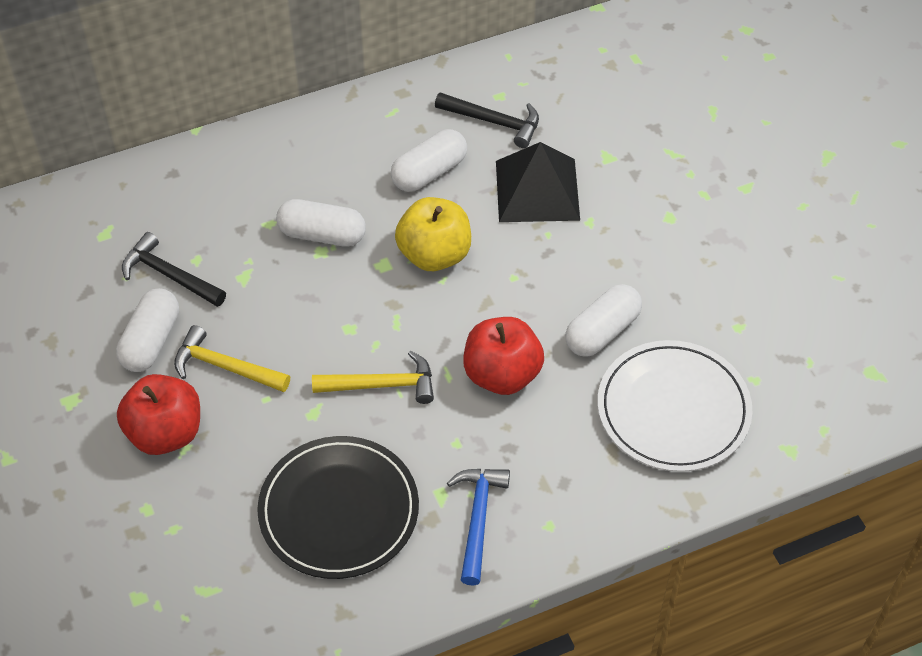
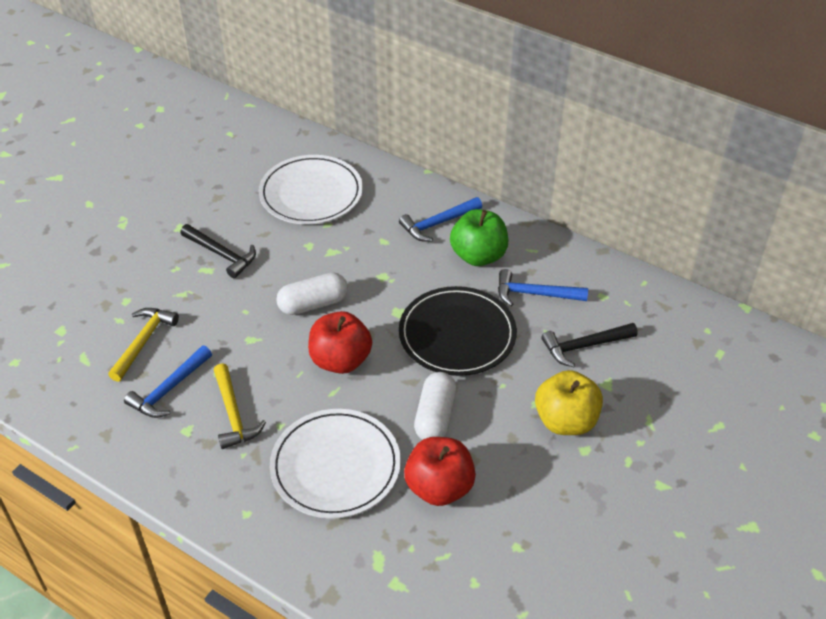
black pyramid: [496,142,580,222] = 1 -> none = 0
blue hammer: [447,469,510,586] = 1 -> [124,345,212,418] [399,197,482,242] [498,269,588,306] = 3
green apple: none = 0 -> [450,209,508,266] = 1
white capsule: [116,288,179,372] [276,199,366,246] [391,129,467,192] [565,284,642,357] = 4 -> [276,272,348,315] [414,372,457,440] = 2
white plate: [597,340,753,472] = 1 -> [258,155,363,225] [270,409,401,519] = 2

